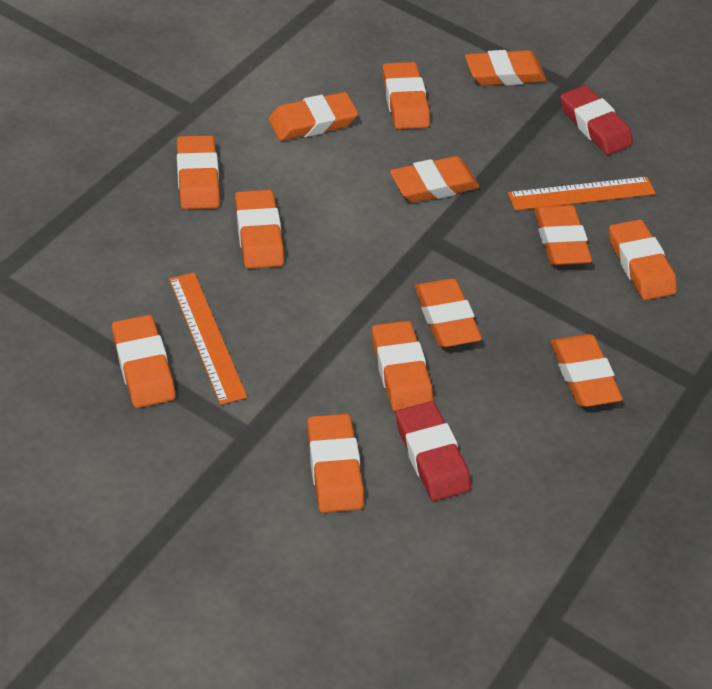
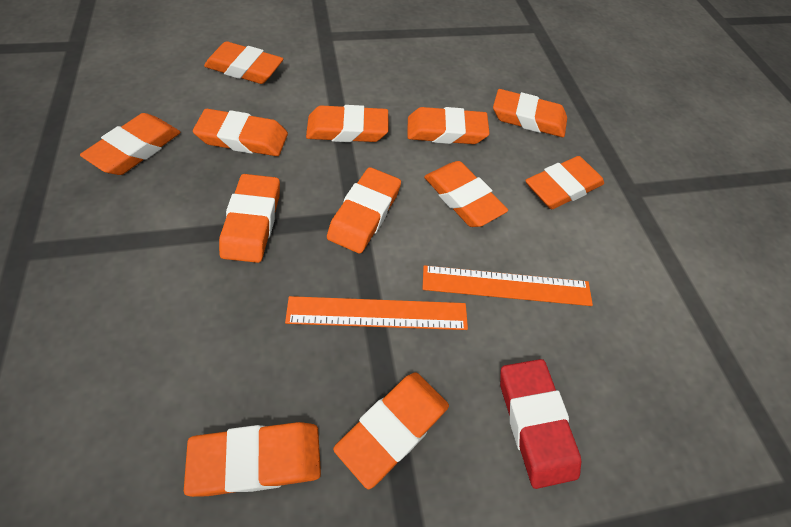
orange eraser: [112,315,176,408] [177,135,220,209] [235,190,284,269] [268,92,358,141] [307,414,364,513] [372,321,433,412] [383,62,430,129] [390,156,479,203] [414,278,482,347] [465,50,546,86] [534,205,592,265] [550,334,623,407] [609,219,677,300] = 13 -> [80,113,181,175] [184,422,321,497] [193,109,288,156] [204,41,283,84] [219,174,280,263] [306,105,389,142] [327,167,401,254] [333,372,449,489] [407,107,490,144] [424,161,508,227] [493,89,567,137] [525,156,604,209] = 12
red eraser: [396,401,471,501] [560,85,633,155] = 2 -> [500,359,581,489] = 1

